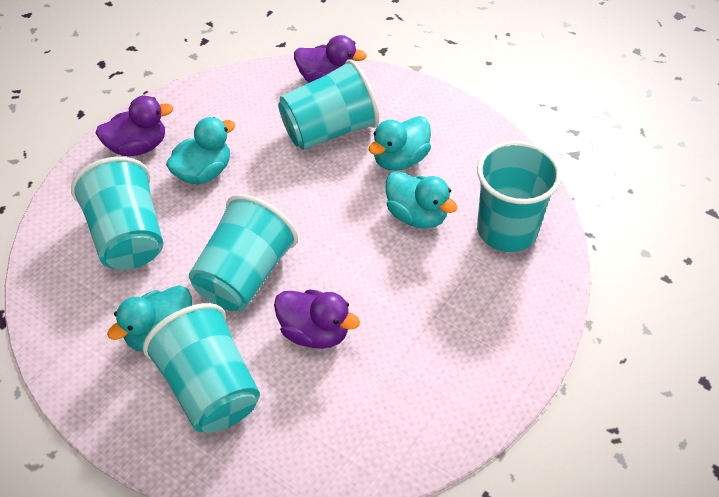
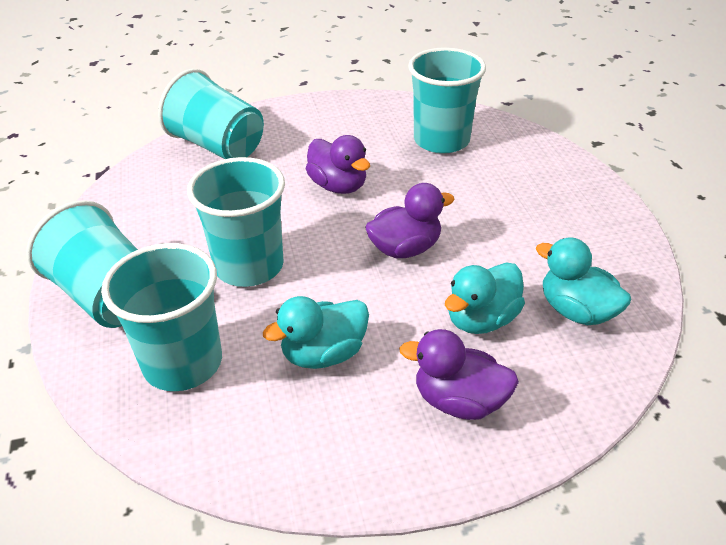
turquoise duck: [107,285,192,352] [166,117,235,184] [369,116,431,171] [386,171,457,229] = 4 -> [263,296,369,369] [445,262,525,334] [536,237,631,325] = 3

